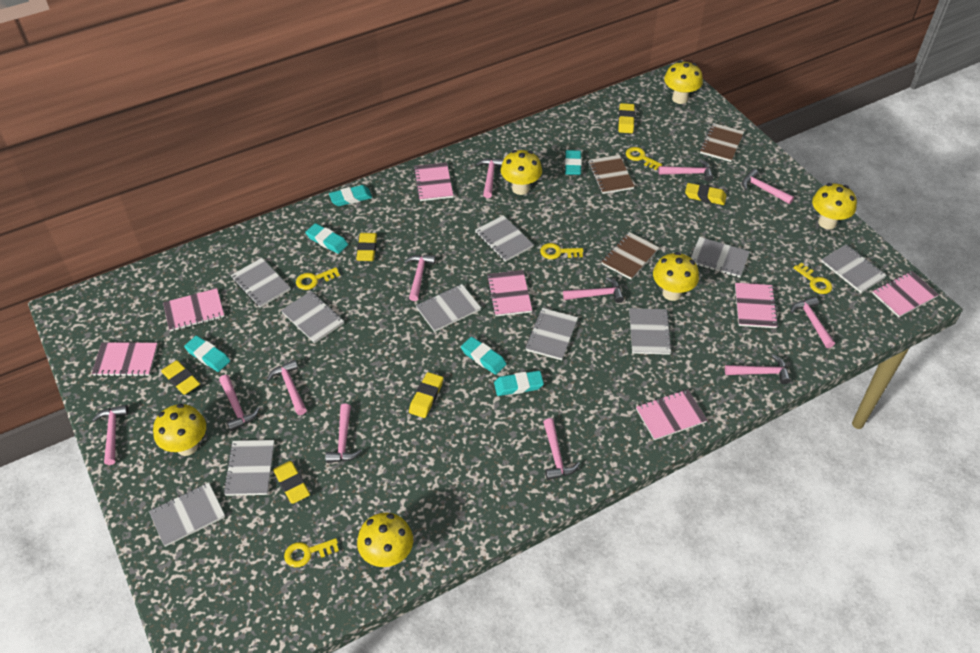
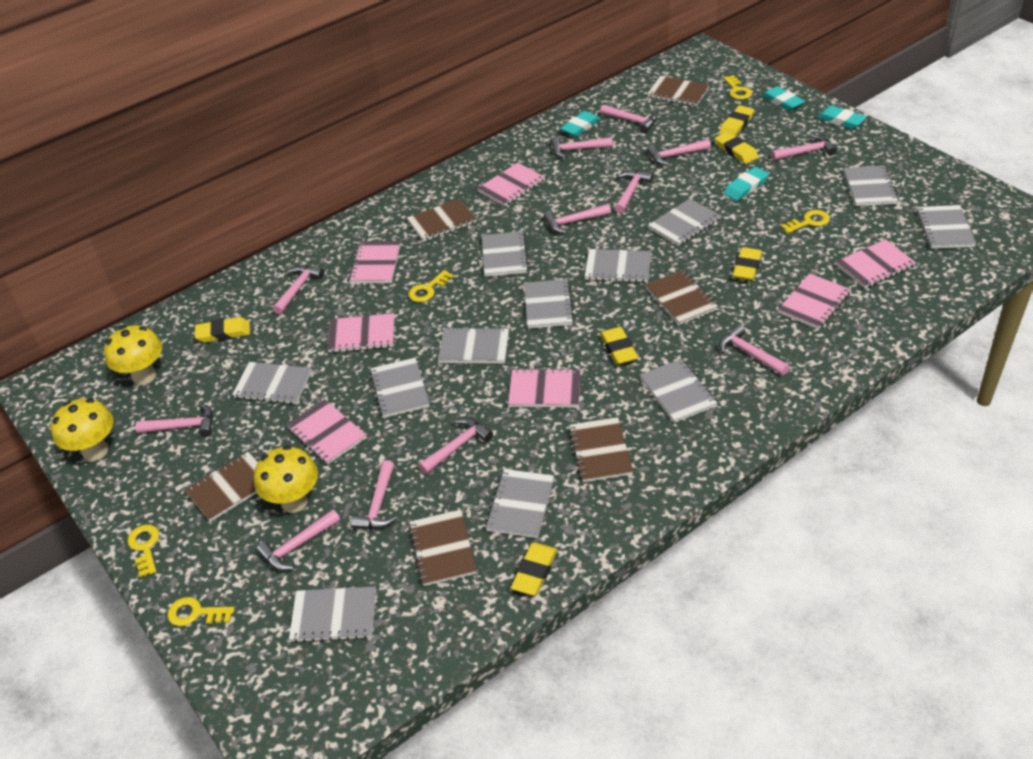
brown notebook: [588,155,635,194] [601,232,659,280] [700,123,744,162] = 3 -> [185,452,258,522] [407,199,476,242] [409,510,477,586] [568,417,633,482] [645,270,718,325] [647,76,709,106] = 6
grey notebook: [149,483,225,547] [223,440,275,496] [231,258,291,308] [281,291,344,343] [416,284,481,332] [475,215,534,262] [525,308,578,360] [629,308,672,355] [691,237,750,278] [821,244,886,293] = 10 -> [232,362,312,404] [289,587,376,643] [370,358,430,418] [438,327,509,363] [482,231,529,277] [485,469,554,538] [524,279,574,329] [585,249,651,282] [640,359,717,423] [648,199,720,246] [844,166,899,206] [916,205,976,249] = 12
turquoise eraser: [184,336,230,372] [305,223,348,254] [329,185,372,206] [461,337,507,375] [494,371,544,396] [565,150,582,175] = 6 -> [560,111,600,137] [724,167,769,201] [761,86,805,111] [817,106,867,129] = 4
yellow mushroom: [153,404,206,456] [357,513,413,567] [501,150,542,195] [653,252,699,301] [664,61,703,104] [812,183,857,229] = 6 -> [51,398,114,461] [104,325,162,385] [254,445,318,513] = 3

